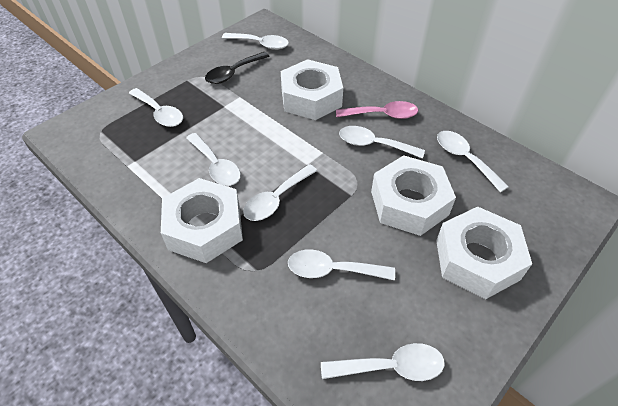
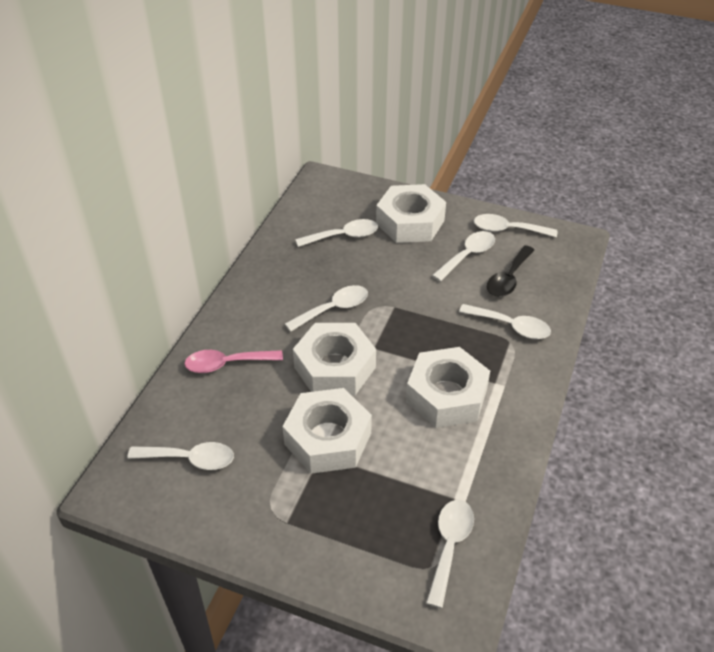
white spoon: [129,88,183,127] [186,133,241,186] [222,33,289,50] [243,164,317,221] [288,249,395,280] [321,343,445,381] [339,126,425,159] [437,131,509,192] = 8 -> [127,442,234,470] [285,285,368,332] [295,219,378,247] [426,500,474,608] [432,231,495,282] [459,304,551,339] [474,214,557,237] = 7

